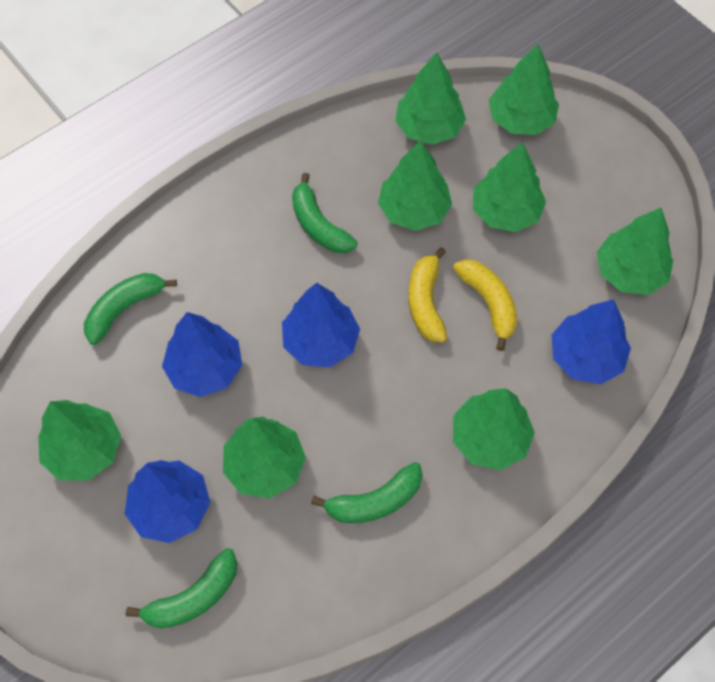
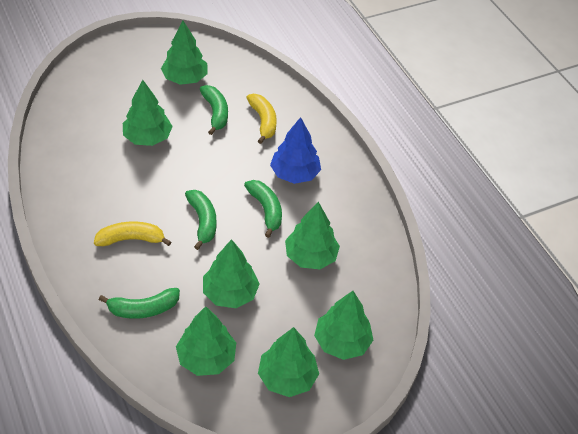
blue tree: [125,460,210,543] [162,312,242,397] [282,283,360,367] [551,299,631,384] = 4 -> [270,117,321,184] = 1
green tree: [38,400,121,481] [223,416,306,498] [378,141,452,231] [395,52,466,145] [453,388,535,470] [473,142,546,232] [489,44,559,135] [597,208,673,295] = 8 -> [123,80,173,146] [161,21,207,85] [176,306,236,376] [203,239,260,308] [258,327,319,397] [285,202,340,269] [314,291,373,360] = 7

